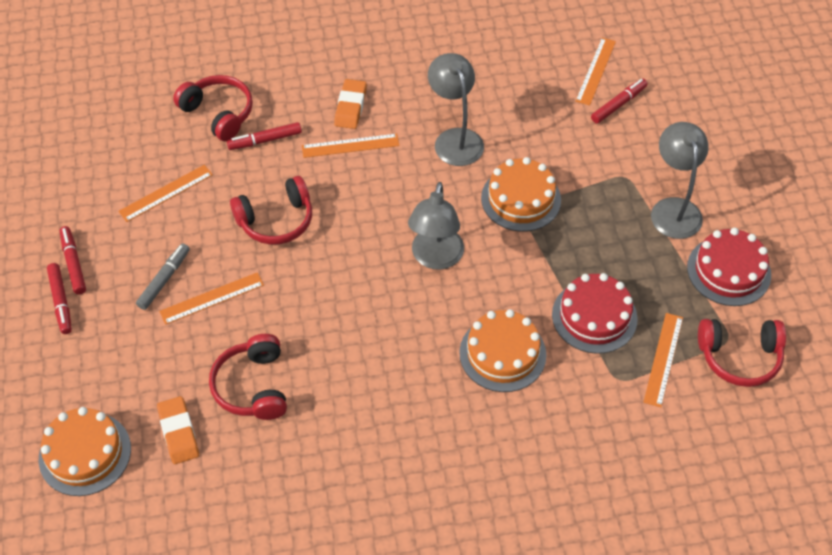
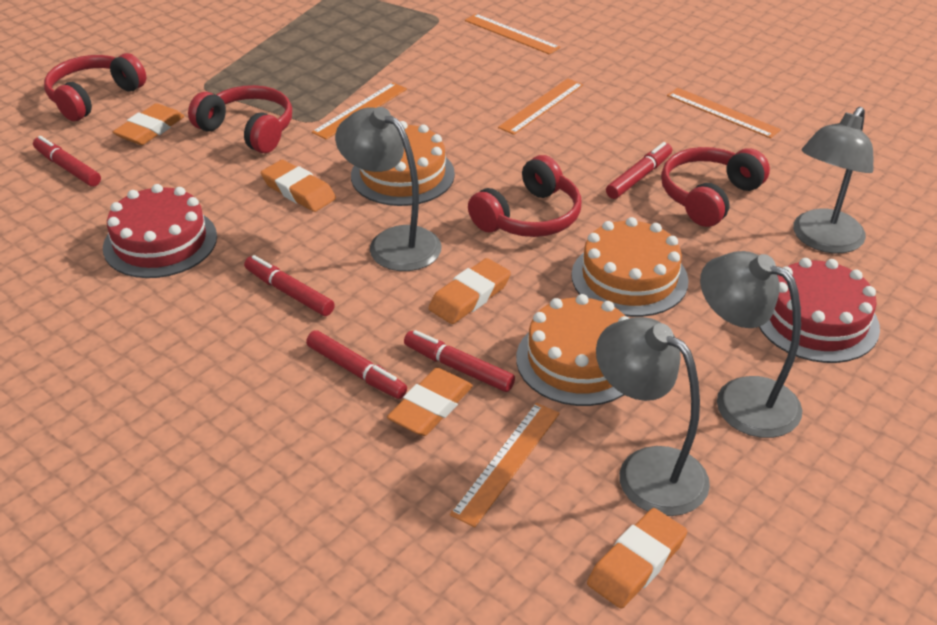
grey lamp: [408,182,464,270] [428,53,484,166] [651,122,709,239] = 3 -> [335,107,442,271] [596,317,710,516] [700,251,802,438] [793,107,873,253] = 4
grey marker: [136,243,190,310] = 1 -> none = 0
orange eraser: [157,396,199,464] [334,79,367,129] = 2 -> [113,103,185,145] [261,160,336,212] [387,368,473,436] [428,258,511,324] [587,508,687,608] = 5
red marker: [47,263,72,334] [60,226,86,294] [227,122,302,150] [591,78,647,124] = 4 -> [33,136,101,187] [244,255,335,316] [306,330,407,399] [404,330,515,392] [606,142,672,199] = 5

